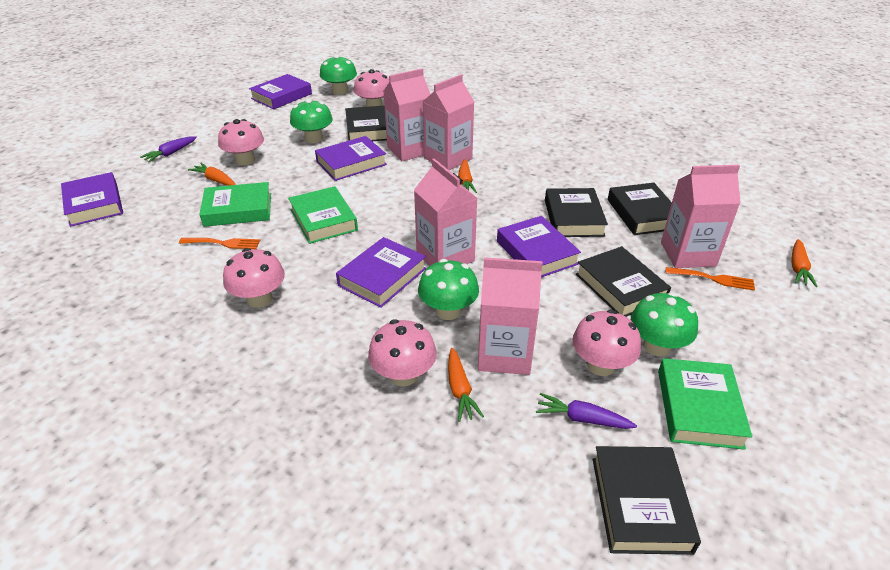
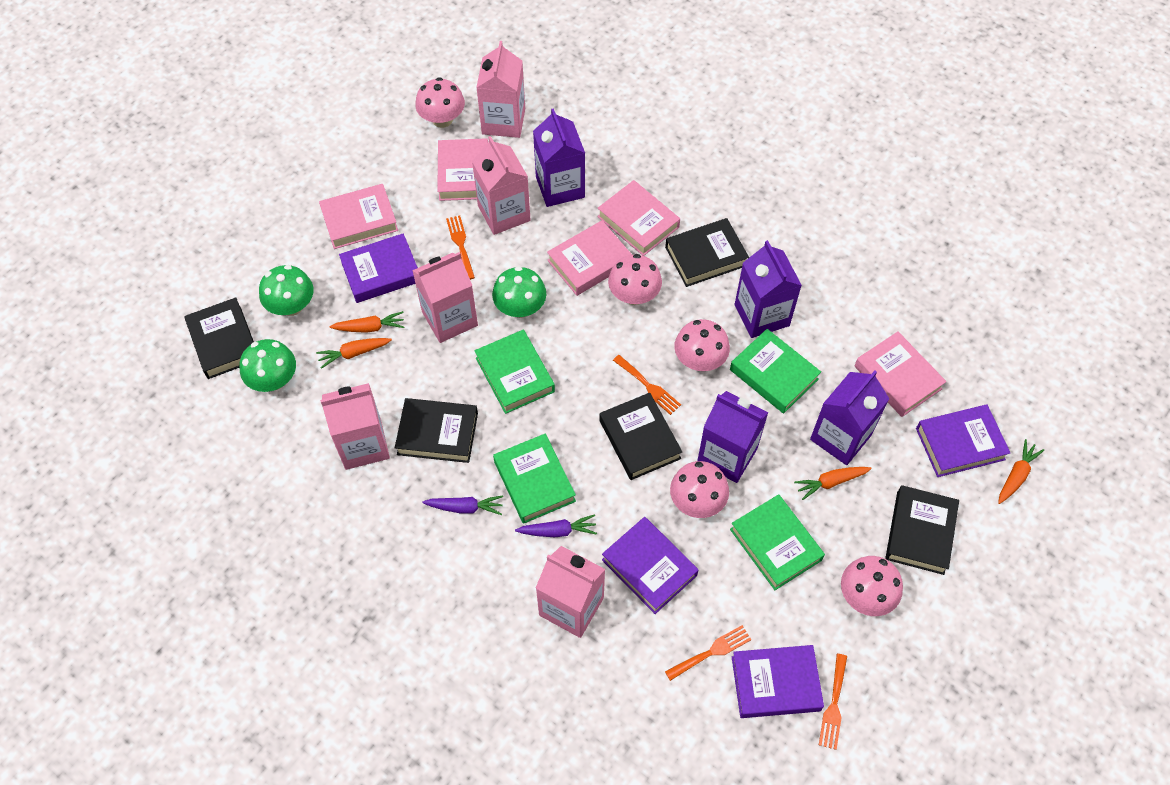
green book: [199,182,271,227] [288,186,358,244] [658,358,752,450] = 3 -> [475,330,555,414] [493,434,576,524] [730,329,821,414] [730,494,825,590] = 4
green mushroom: [290,99,333,143] [320,55,357,95] [418,259,479,320] [631,292,698,356] = 4 -> [239,339,296,392] [259,265,314,316] [492,266,546,318] = 3
orange fork: [179,238,260,249] [666,267,755,291] = 2 -> [446,216,475,280] [613,355,681,415] [665,625,751,681] [819,654,847,750] = 4
pink book: none = 0 -> [319,184,398,249] [437,138,488,201] [547,220,632,296] [597,180,680,256] [854,332,947,417] = 5
purple book: [61,172,123,227] [249,74,312,109] [315,136,387,181] [336,237,426,308] [497,216,581,277] = 5 -> [339,233,418,303] [602,517,699,614] [732,645,824,718] [916,404,1010,477] = 4
purple carton: none = 0 -> [533,108,585,207] [697,391,768,483] [735,240,802,338] [810,370,889,465] = 4

